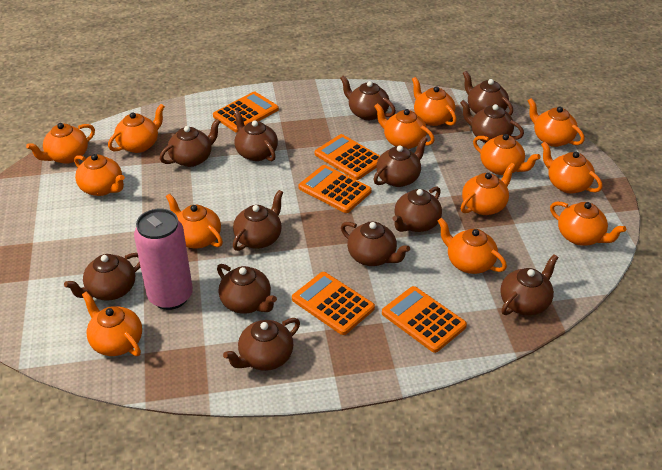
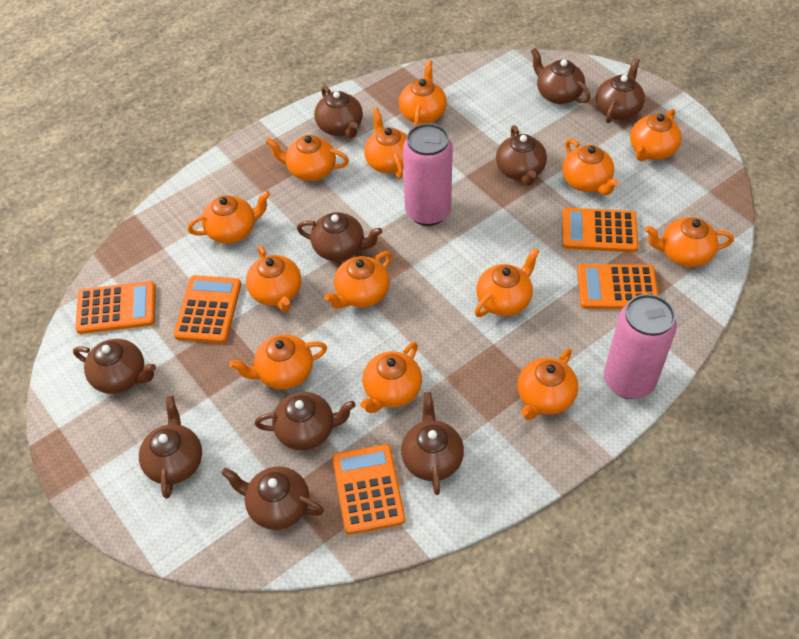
brown teapot: [64,253,140,301] [160,119,221,167] [217,264,277,314] [223,318,300,371] [233,190,283,251] [234,110,278,161] [340,75,396,120] [341,221,410,266] [373,136,428,187] [393,187,442,232] [460,100,524,143] [463,71,513,116] [500,254,558,315] = 13 -> [73,339,156,394] [139,396,202,499] [221,467,324,530] [255,392,356,450] [297,212,382,261] [314,86,363,138] [401,392,464,495] [496,125,547,186] [531,48,590,104] [596,58,645,123] = 10
pink can: [134,208,193,310] = 1 -> [403,123,453,226] [604,294,677,399] = 2

